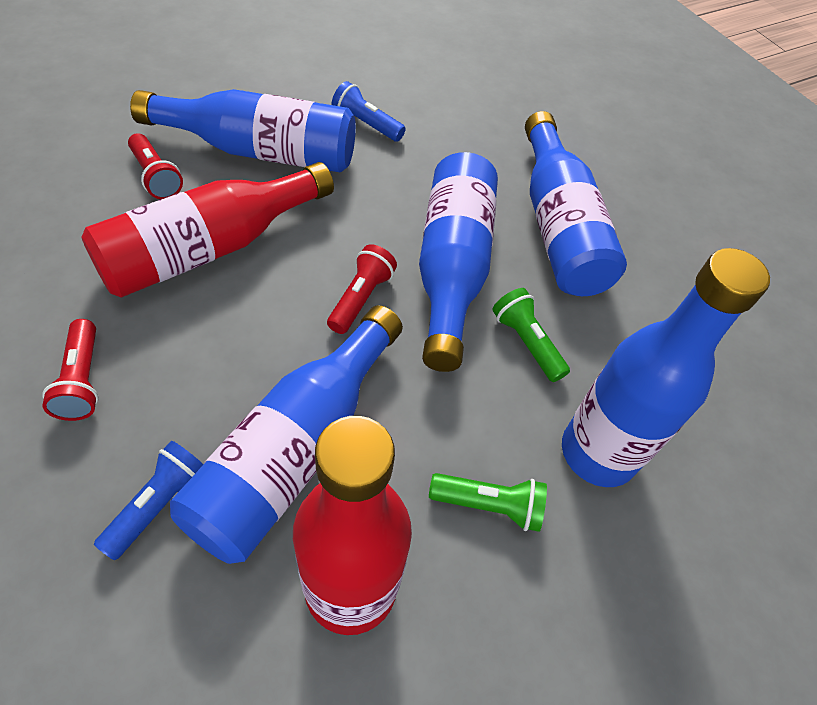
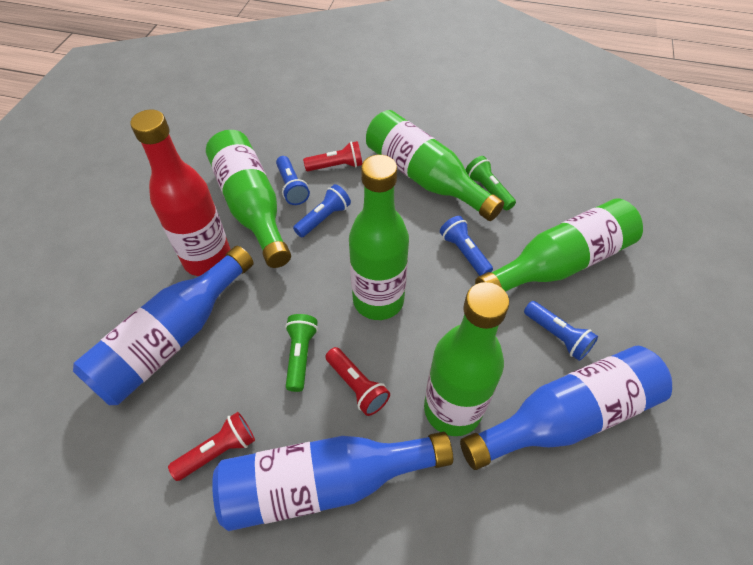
blue bottle: [130,89,356,172] [170,305,403,564] [419,152,498,372] [525,111,627,296] [562,248,770,487] = 5 -> [73,246,254,405] [212,432,453,531] [460,346,672,470] = 3
blue flashlight: [94,441,203,560] [331,81,406,142] = 2 -> [276,156,310,205] [293,184,351,238] [440,216,493,276] [524,301,598,361] = 4
green bottle: none = 0 -> [206,130,291,268] [349,155,409,320] [366,110,504,221] [424,282,509,436] [475,198,643,292] = 5
red bottle: [81,162,334,298] [293,416,412,635] = 2 -> [130,110,231,276] = 1

